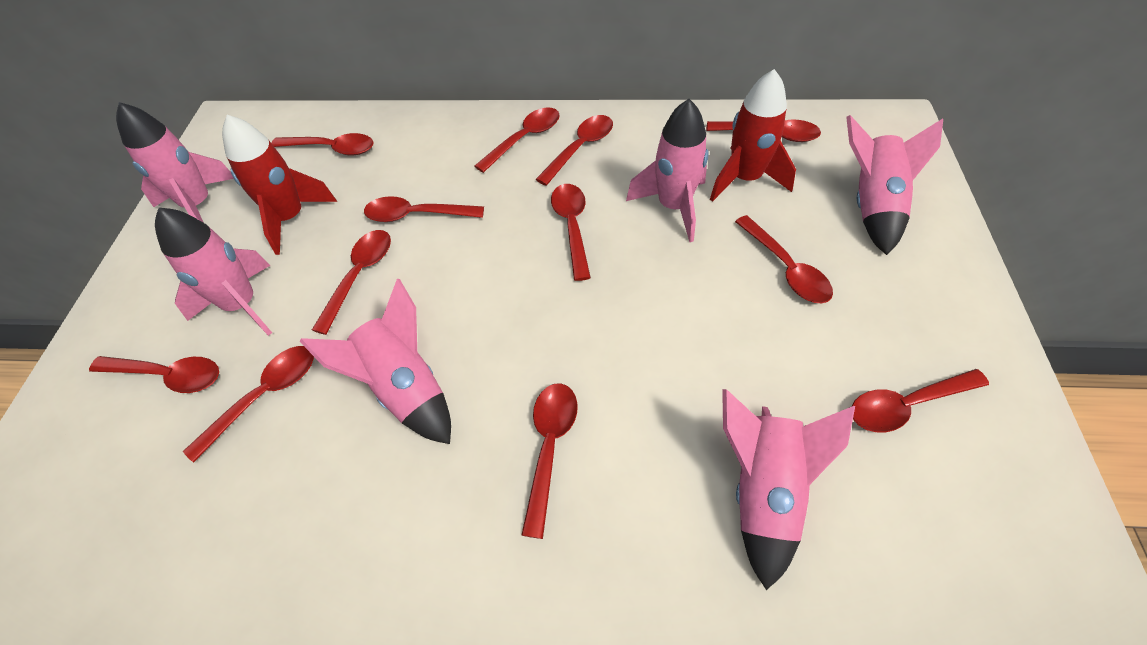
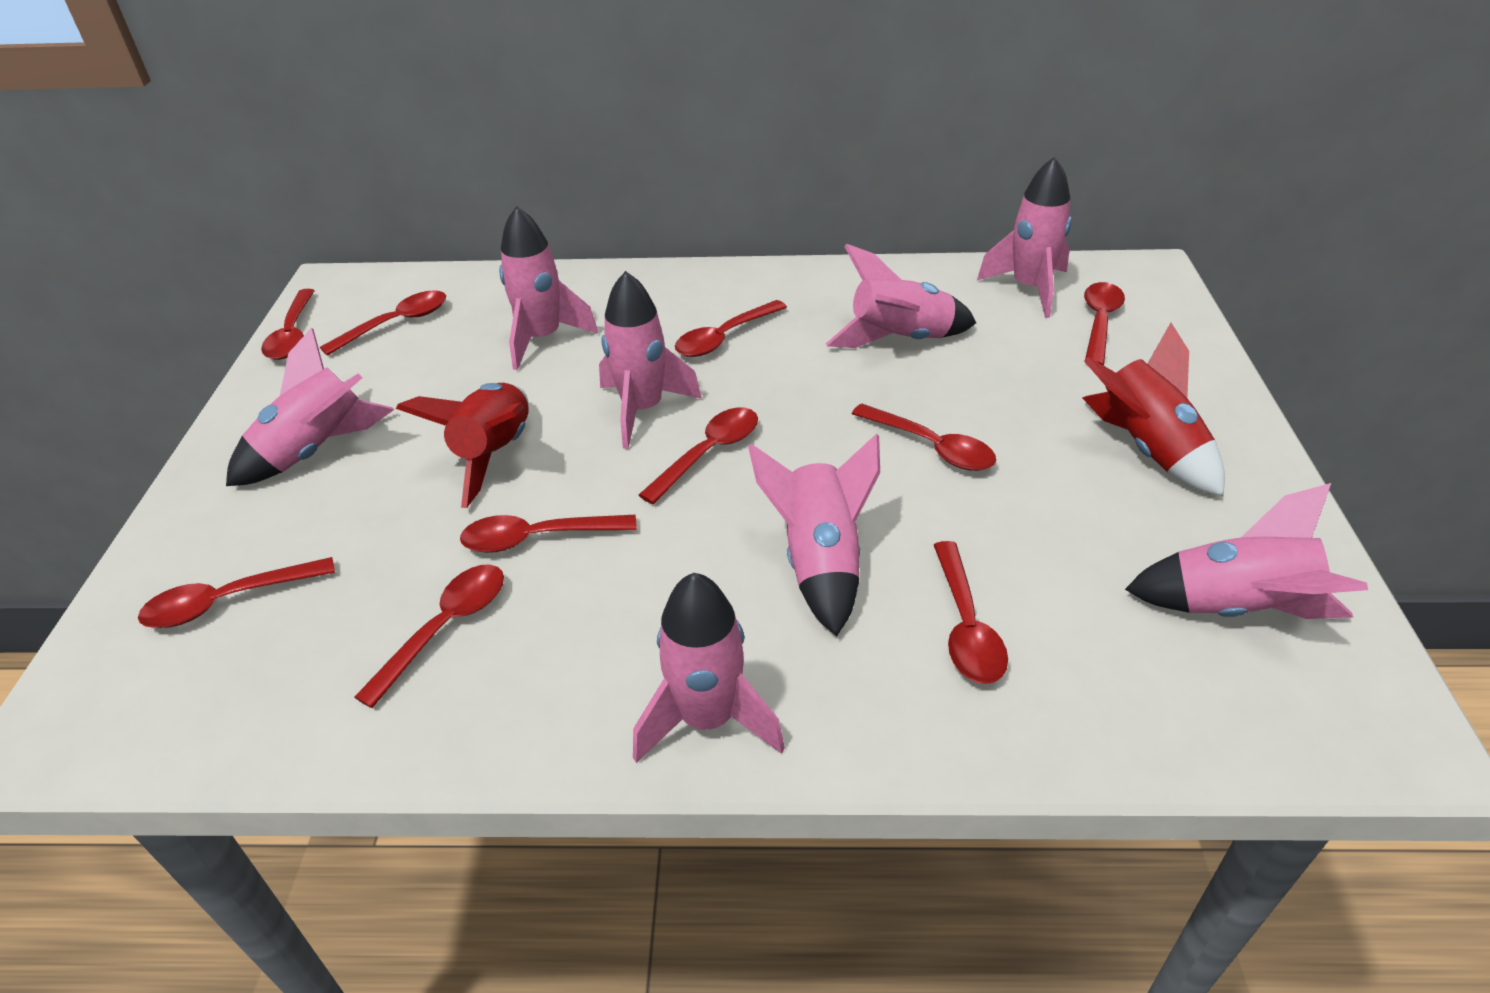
pink rocket: [116,102,234,223] [155,208,272,336] [300,279,451,444] [626,99,709,242] [722,389,855,590] [846,115,943,255] = 6 -> [226,327,394,486] [499,206,598,370] [599,271,702,449] [633,573,785,763] [748,433,880,636] [826,244,976,348] [977,157,1072,318] [1125,483,1368,619] = 8
red spoon: [89,356,219,393] [183,346,314,462] [272,133,374,155] [312,230,391,335] [364,196,484,222] [475,107,560,173] [521,383,578,539] [536,115,613,186] [551,184,591,281] [706,120,821,142] [735,215,833,303] [852,369,989,432] = 12 -> [138,557,335,628] [261,289,315,360] [320,290,446,356] [355,564,504,708] [460,515,637,553] [639,407,758,504] [675,300,787,357] [852,404,996,471] [934,541,1008,684] [1084,282,1125,365] = 10

